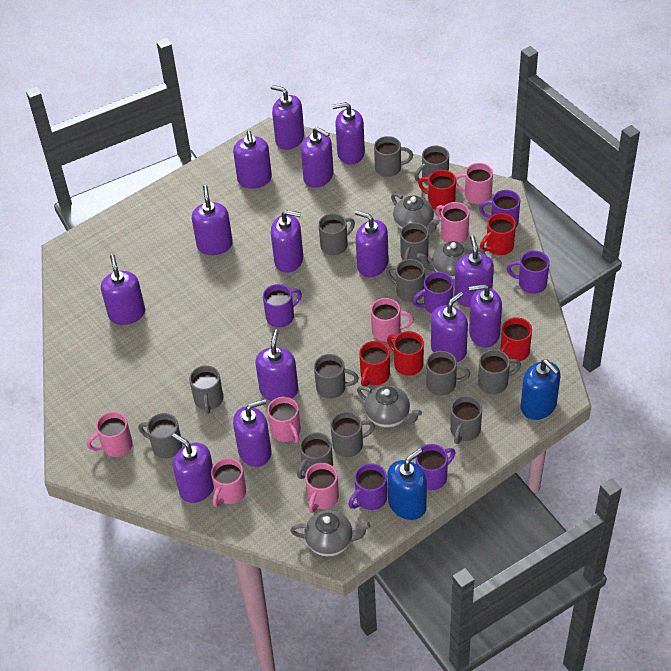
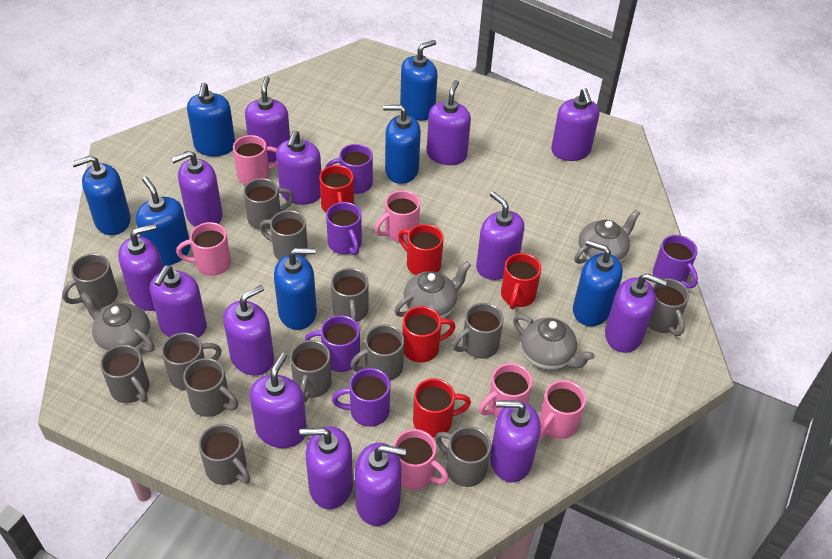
blue soap dispenser: [387,448,427,520] [521,360,561,420] = 2 -> [72,155,131,235] [136,177,190,266] [187,83,235,156] [274,248,317,330] [383,105,421,184] [400,40,437,121] [573,240,623,326] = 7
pink mug: [87,412,133,457] [211,458,246,507] [267,397,301,443] [305,463,339,513] [371,298,414,342] [436,202,469,243] [455,163,493,204] = 7 -> [176,222,231,276] [233,135,277,184] [375,190,420,242] [394,429,449,490] [479,363,532,418] [539,380,586,439] = 6
purple mug: [263,284,302,327] [348,464,387,510] [413,272,453,314] [416,444,455,490] [479,190,520,227] [507,251,550,294] = 6 -> [305,315,360,372] [325,144,373,194] [326,202,362,255] [332,368,390,427] [653,235,698,289] = 5

